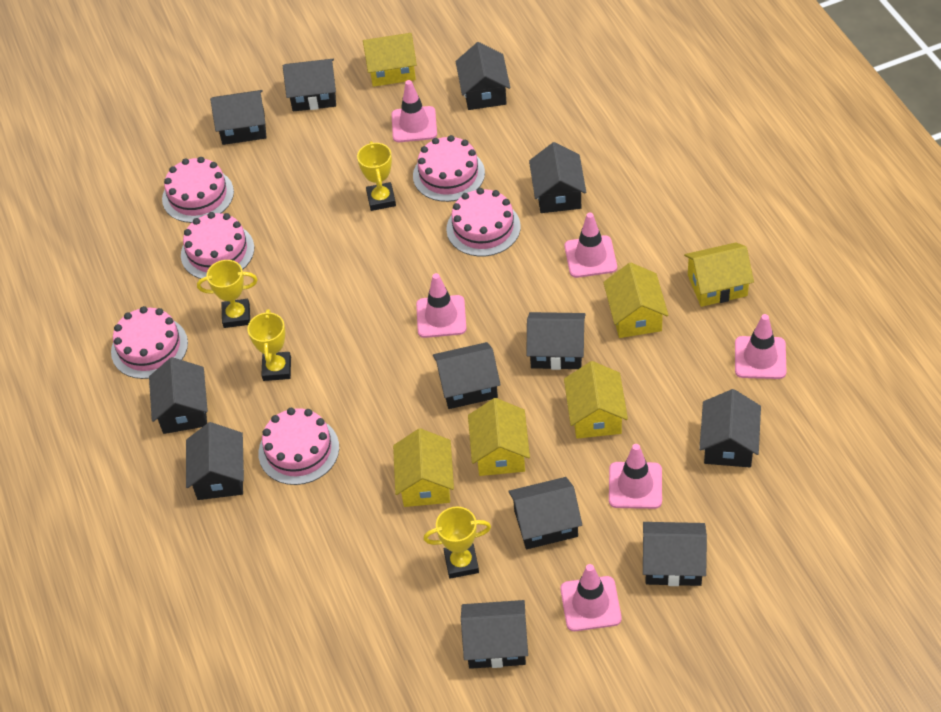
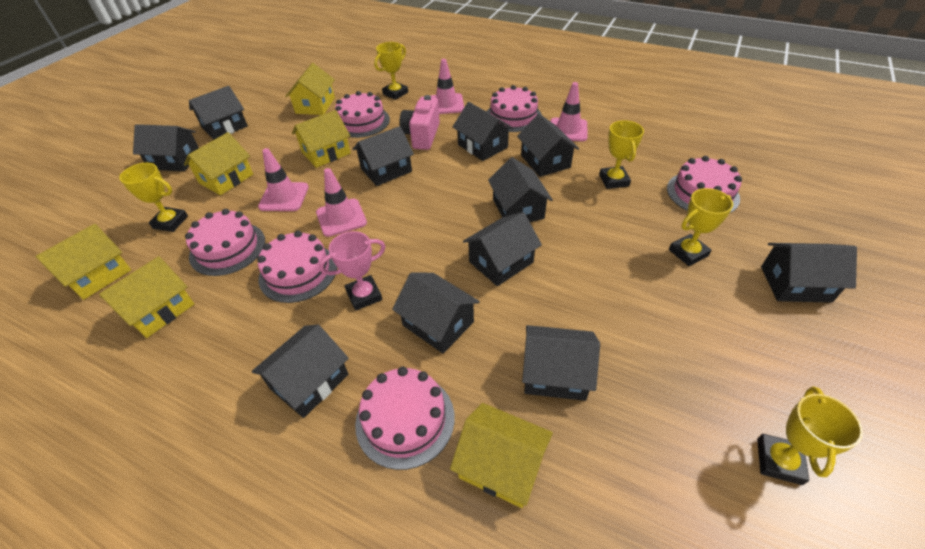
black house: [149,357,208,434] [186,422,244,500] [210,90,266,145] [283,59,336,111] [433,342,501,409] [456,42,510,110] [461,600,528,669] [508,477,582,549] [526,312,586,370] [529,142,586,213] [643,522,707,586] [699,389,761,467] = 12 -> [133,124,199,171] [189,86,248,140] [252,324,349,418] [353,126,414,186] [392,273,480,353] [453,102,513,161] [463,212,542,286] [488,157,553,222] [517,114,579,177] [522,325,600,401] [761,243,857,303] = 11
pink camera: none = 0 -> [400,95,440,150] = 1
pink traffic cone: [392,80,437,142] [416,273,467,338] [561,564,622,631] [565,213,617,278] [609,444,662,509] [735,314,786,379] = 6 -> [258,148,309,211] [316,168,367,237] [431,59,464,114] [550,82,588,141] = 4
pink trophy: none = 0 -> [319,231,386,311] = 1
yellow trophy: [197,260,258,328] [247,309,291,381] [357,141,396,211] [423,507,491,579] = 4 -> [119,163,188,232] [374,42,408,100] [599,120,644,189] [669,188,733,266] [757,386,863,485] = 5

